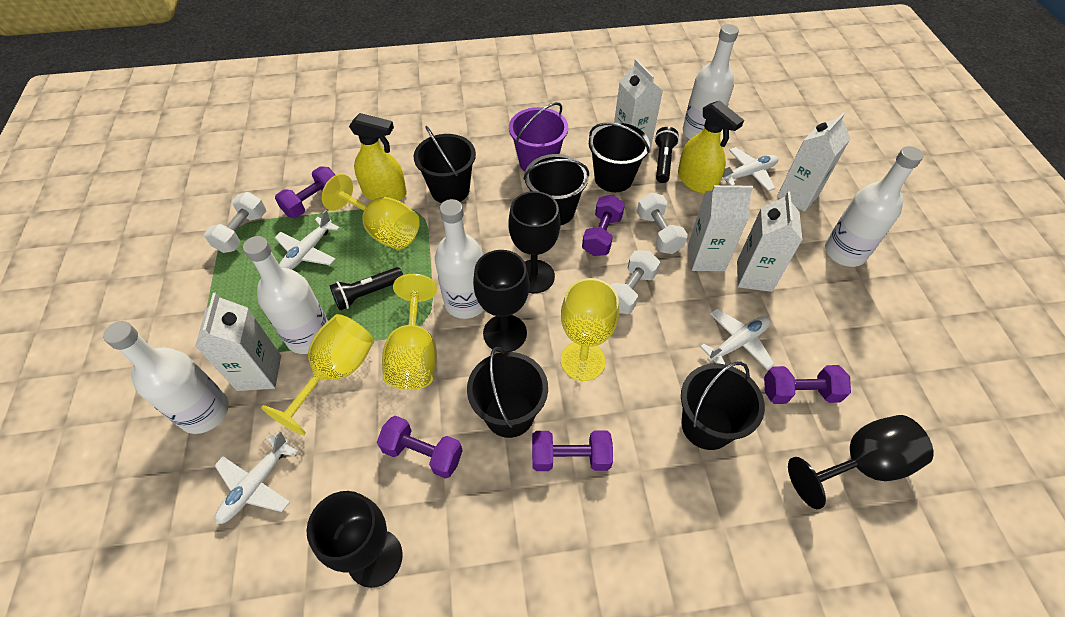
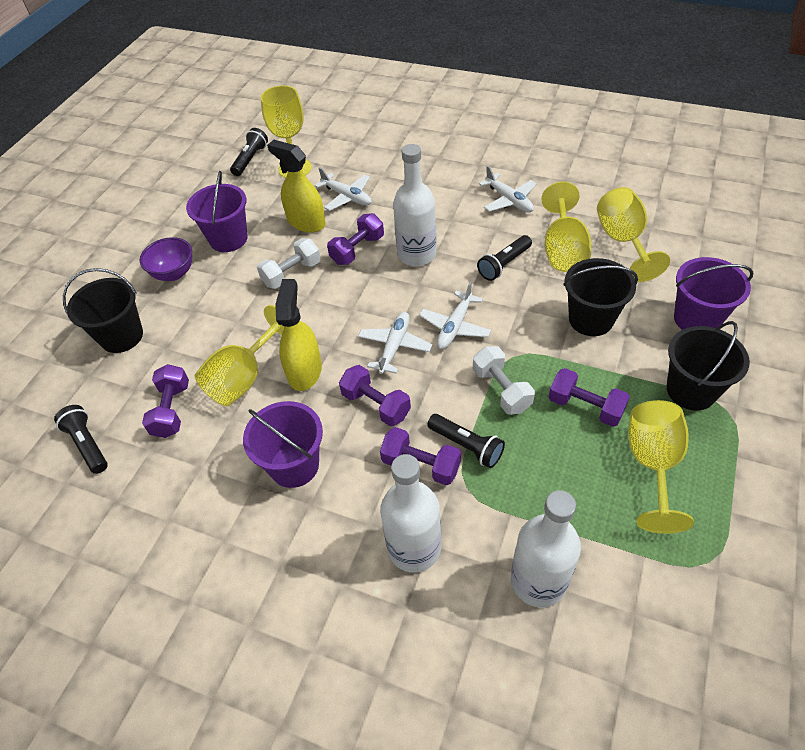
black bucket: [414,126,476,203] [467,347,548,438] [523,154,589,226] [589,123,650,192] [681,362,765,450] = 5 -> [63,268,143,353] [563,258,638,336] [667,321,750,411] = 3
black flashlight: [330,267,403,310] [654,127,679,183] = 2 -> [54,405,108,474] [230,128,268,176] [427,414,505,468] [477,235,532,281] = 4
black goblet: [307,491,403,588] [473,250,530,352] [509,191,561,293] [788,415,934,509] = 4 -> none = 0
purple bowl: none = 0 -> [140,237,192,281] = 1
purple bucket: [509,102,568,172] = 1 -> [186,171,248,252] [243,401,323,488] [674,257,753,330] = 3
white bottle: [103,321,229,434] [243,236,328,354] [435,199,484,319] [683,24,739,139] [825,146,923,267] = 5 -> [380,454,441,573] [393,144,437,266] [511,490,581,608] = 3
white carton: [195,293,281,391] [614,59,663,149] [688,185,753,271] [737,192,802,292] [777,112,850,211] = 5 -> none = 0
white dumbbell: [204,192,266,253] [611,250,660,314] [637,193,688,254] = 3 -> [257,238,321,289] [473,346,535,415] = 2
yellow goblet: [261,314,374,435] [322,174,420,250] [382,274,437,390] [561,278,619,381] = 4 -> [195,305,284,406] [261,85,312,178] [541,182,591,272] [597,187,670,282] [628,400,694,534] = 5

